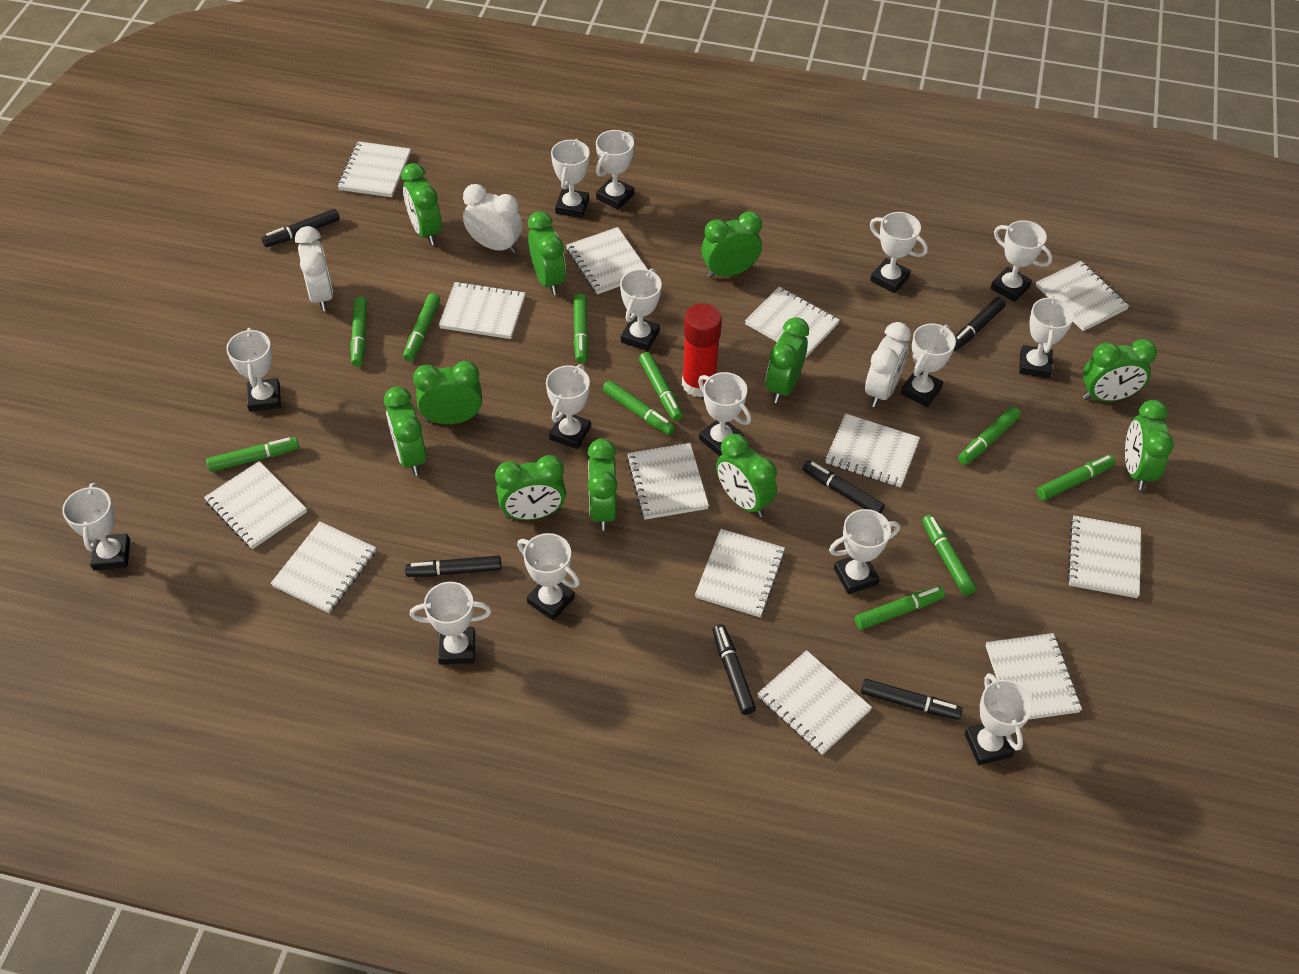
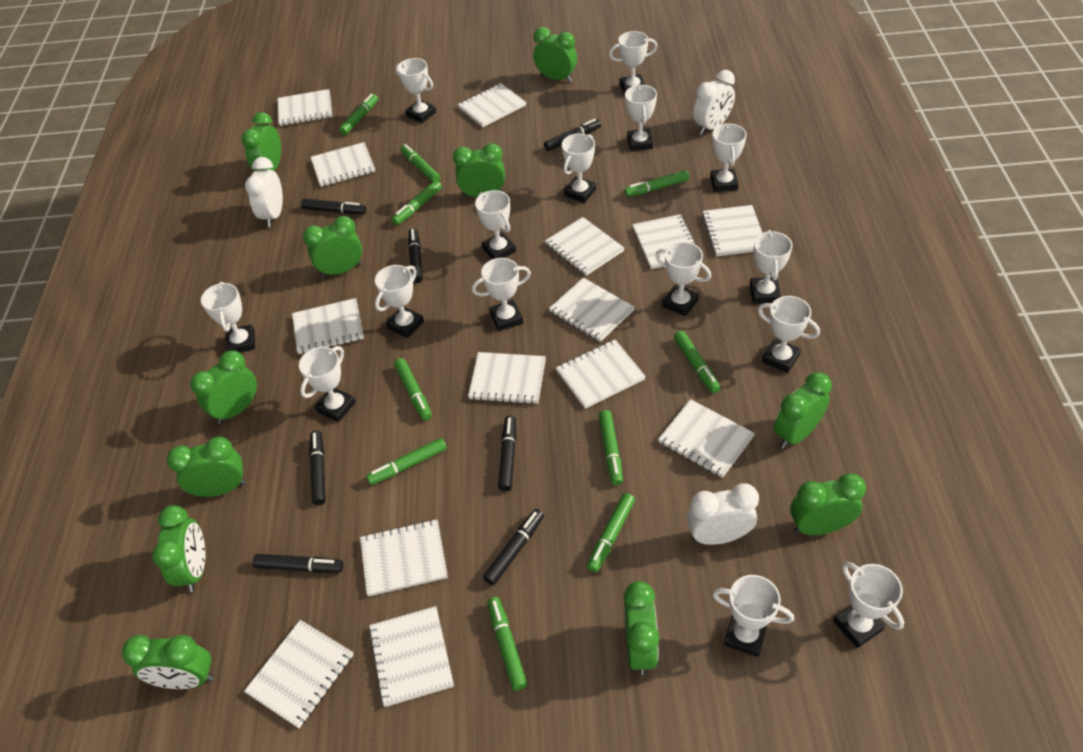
black marker: [262,209,340,247] [405,555,502,577] [712,624,756,715] [803,460,885,514] [861,679,963,720] [954,297,1006,351] = 6 -> [253,554,343,573] [301,198,366,214] [309,430,326,505] [408,228,423,283] [483,509,544,585] [498,416,516,491] [544,119,601,151] = 7
red glue stick: [682,303,722,398] = 1 -> none = 0
white notebook: [204,461,307,549] [271,522,376,613] [338,141,411,197] [439,281,525,339] [566,227,648,294] [627,443,709,520] [695,529,785,617] [745,287,840,358] [757,650,872,755] [825,413,920,488] [986,633,1082,720] [1036,261,1129,331] [1067,515,1141,598] = 13 -> [244,620,354,728] [277,89,332,126] [292,298,364,354] [310,142,375,187] [360,519,448,597] [368,606,454,707] [458,83,526,127] [468,352,546,404] [545,217,624,276] [549,278,635,342] [556,340,646,409] [632,214,697,269] [658,399,755,478] [702,205,762,256] = 14

